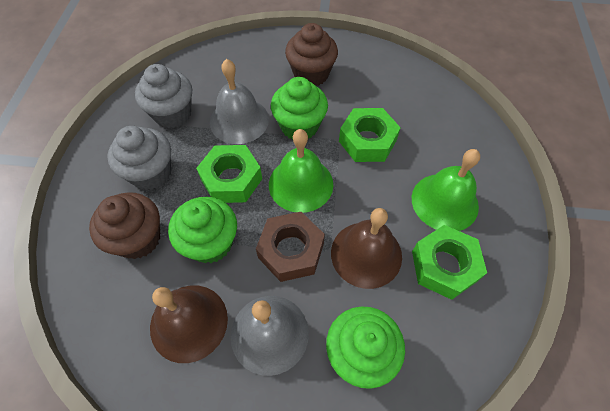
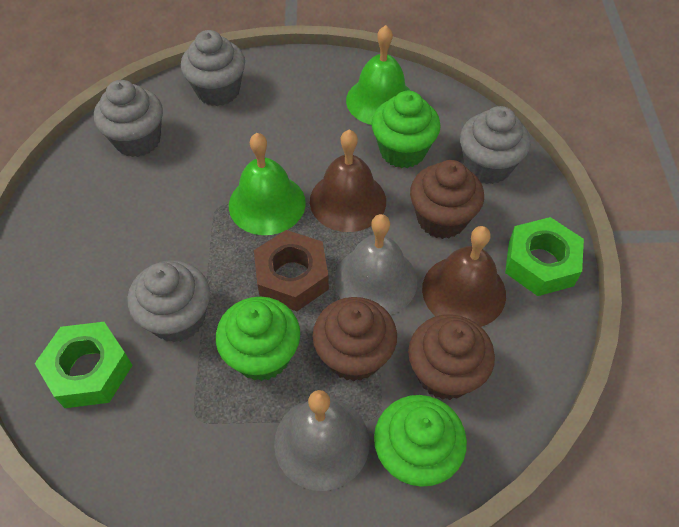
brown cupcake: [89,192,160,259] [285,23,338,86] = 2 -> [313,297,397,381] [408,314,495,400] [410,160,484,239] = 3
green nut: [196,145,262,203] [339,108,401,162] [412,225,487,300] = 3 -> [35,322,133,408] [505,217,584,296] = 2
grey cupcake: [107,126,171,190] [135,64,192,128] = 2 -> [94,80,163,157] [128,260,210,342] [181,30,245,106] [460,106,530,184] = 4

